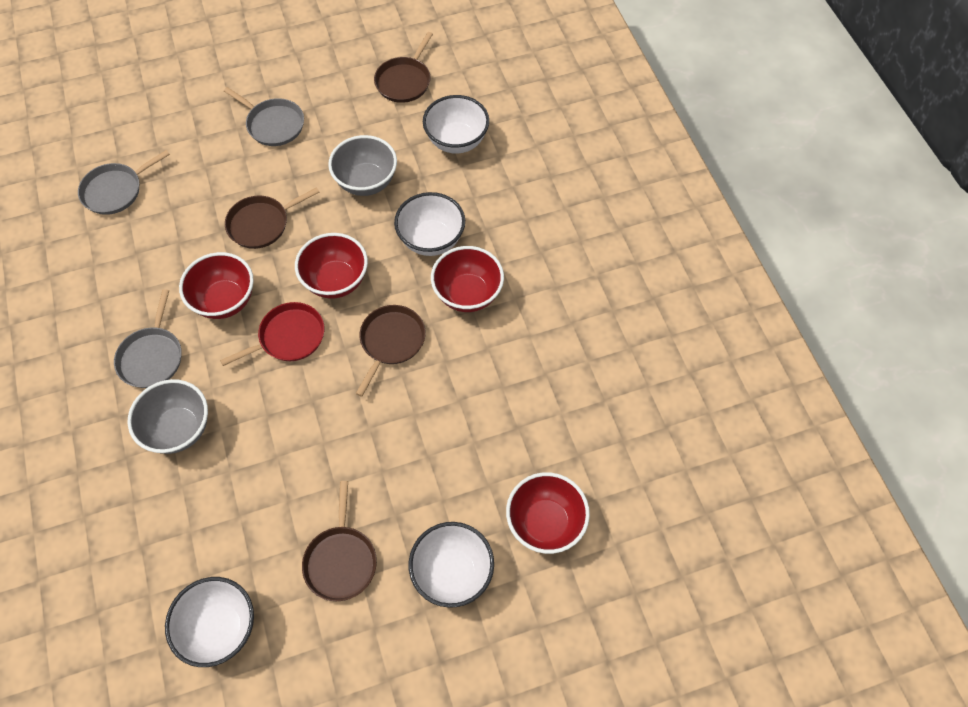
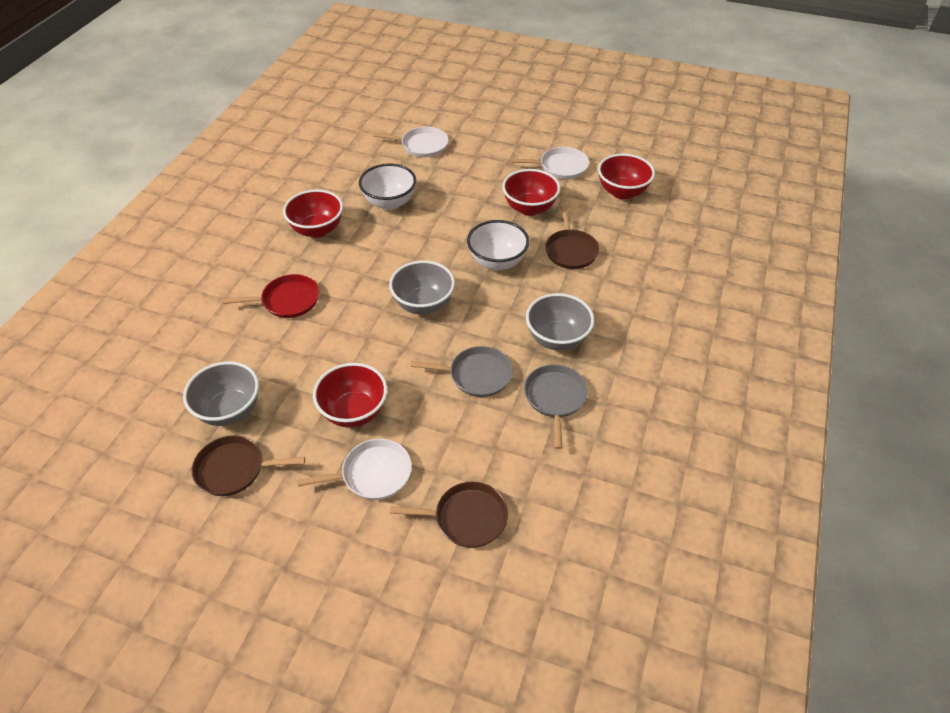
brown pan: [225,187,320,249] [302,481,377,601] [356,305,426,397] [374,32,433,103] = 4 -> [192,435,305,496] [390,482,508,548] [545,205,599,269] = 3
grey bowl: [128,379,208,454] [328,135,397,196] = 2 -> [183,361,259,426] [389,261,455,315] [526,293,594,351] = 3
grey pan: [78,150,170,215] [114,289,182,388] [224,87,304,146] = 3 -> [411,346,513,397] [524,364,588,449] = 2
white bowl: [165,577,254,667] [394,192,465,256] [409,522,494,608] [423,95,489,154] = 4 -> [359,163,416,210] [467,220,529,271] = 2
white pan: none = 0 -> [297,439,412,500] [372,127,449,157] [511,147,589,179] = 3

